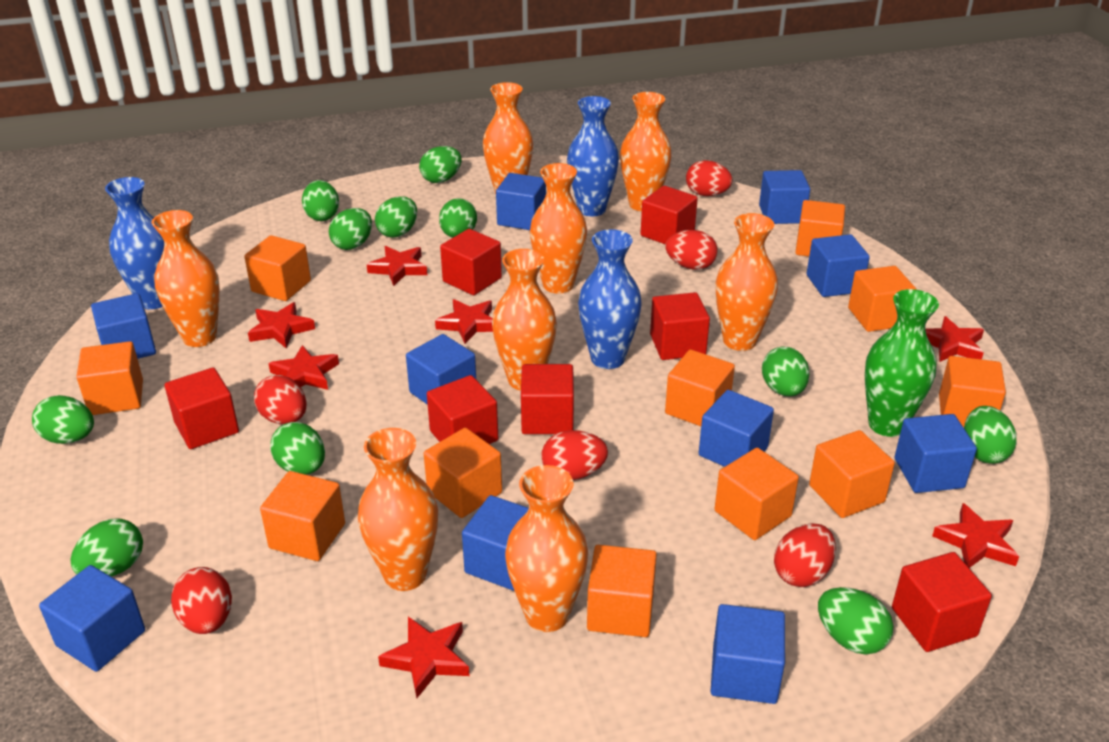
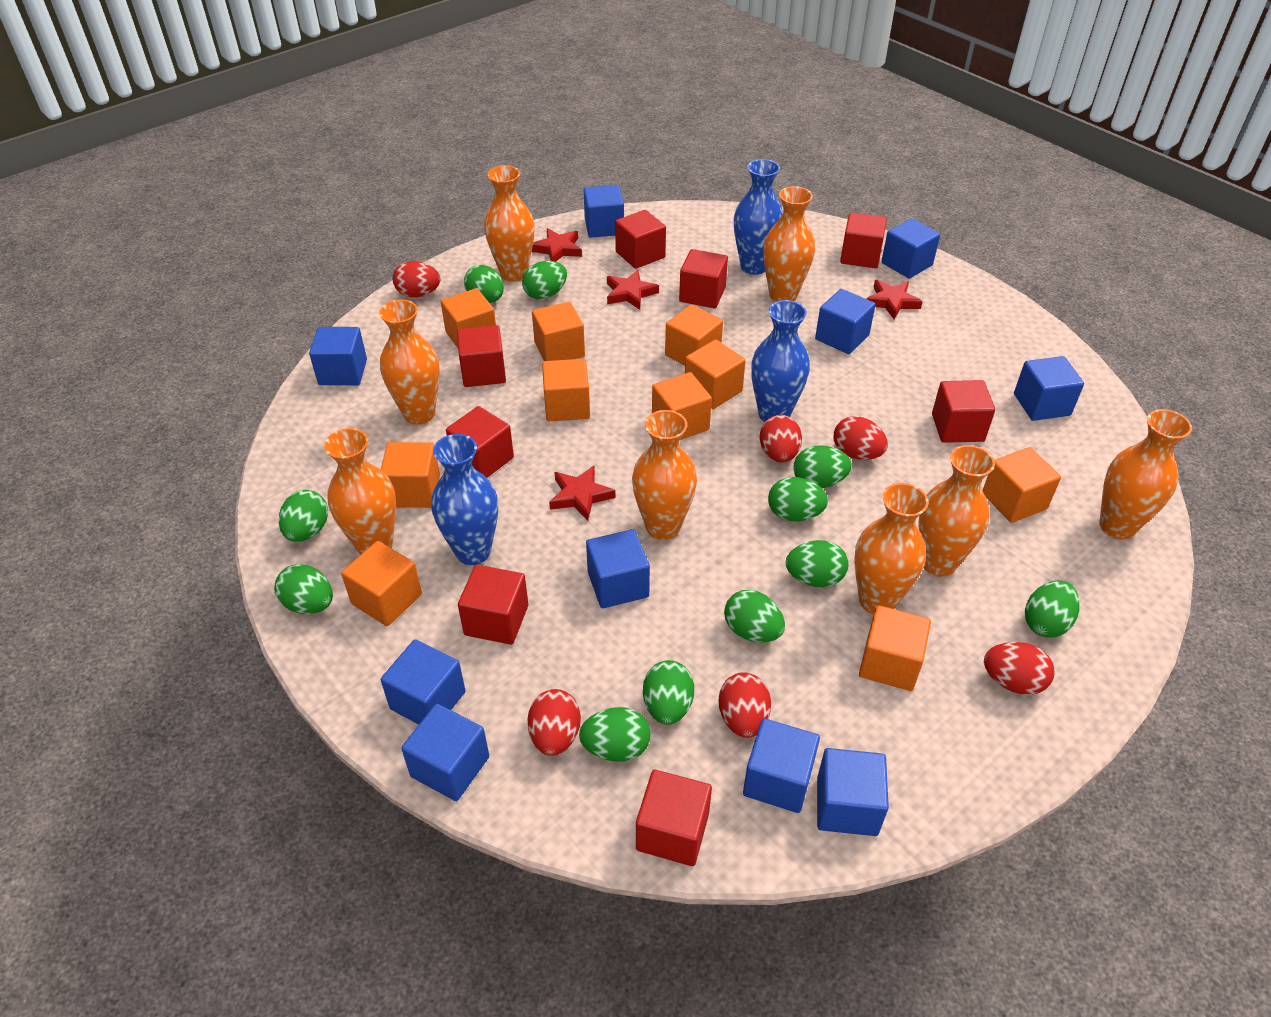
green vase: [865,289,939,437] = 1 -> none = 0
orange cube: [77,341,143,415] [244,235,311,301] [260,471,345,561] [424,428,502,518] [587,545,657,637] [665,350,735,426] [715,448,799,540] [795,200,845,256] [809,430,895,518] [848,266,916,332] [939,356,1006,427] = 11 -> [341,541,422,626] [381,442,440,508] [441,288,496,348] [532,302,585,361] [542,359,590,421] [652,372,712,440] [665,305,723,365] [685,339,746,409] [859,605,931,691] [982,447,1061,523] = 10
red cube: [165,367,239,449] [427,375,498,444] [440,229,502,295] [521,364,574,434] [641,186,698,244] [650,292,710,360] [892,552,992,652] = 7 -> [446,406,514,478] [457,325,506,387] [458,565,528,645] [615,210,666,269] [636,770,712,866] [679,249,728,308] [840,212,887,268] [932,380,995,443] = 8
red star: [248,302,315,349] [268,345,339,390] [366,246,427,286] [378,617,470,698] [435,299,493,344] [925,316,984,362] [932,503,1019,568] = 7 -> [532,228,582,262] [549,466,615,521] [607,270,659,310] [866,280,923,319] = 4

